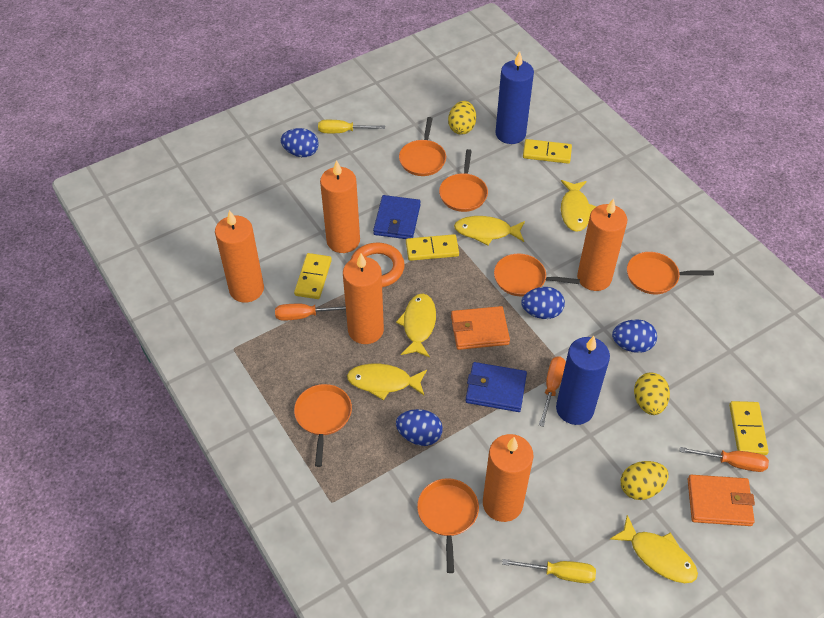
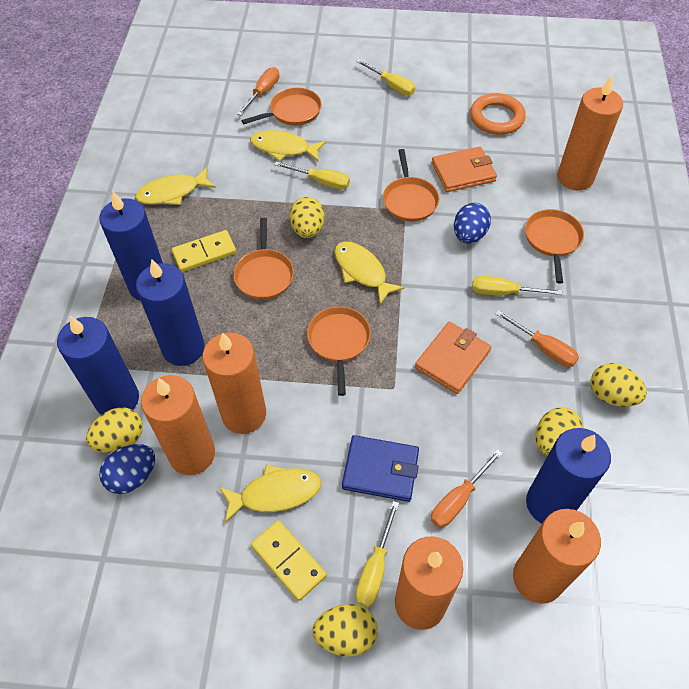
blue candle: [495,51,534,144] [556,336,610,425] = 2 -> [57,316,139,415] [99,191,163,301] [136,259,205,366] [526,428,611,523] = 4
blue egg: [281,128,319,157] [396,409,443,446] [521,287,565,319] [612,319,657,353] = 4 -> [99,444,155,494] [454,203,491,244] = 2
blue wallet: [373,195,421,239] [465,362,527,412] = 2 -> [342,435,419,502] = 1
orange pan: [294,384,352,467] [399,117,446,176] [417,478,479,573] [439,149,488,212] [494,254,580,296] [627,252,714,294] = 6 -> [233,218,294,300] [242,88,322,126] [307,306,371,396] [383,149,439,222] [525,209,584,284] = 5
yellow domino: [294,253,332,299] [406,234,459,261] [523,139,572,164] [729,401,769,455] = 4 -> [172,230,237,272] [251,520,327,601] = 2
yellow egg: [448,101,476,135] [621,461,669,500] [634,372,670,415] = 3 -> [86,407,143,453] [290,197,325,238] [312,604,378,657] [535,407,583,456] [591,363,647,407] = 5
yellow fish: [347,364,427,400] [396,294,436,358] [454,216,525,246] [561,180,596,232] [610,515,698,583] = 5 -> [135,167,216,205] [219,464,321,523] [250,130,326,162] [334,241,405,305] = 4
yellow screwdriver: [318,120,385,133] [502,559,596,583] = 2 -> [274,161,350,190] [355,501,399,608] [356,59,415,96] [472,276,562,296] = 4

